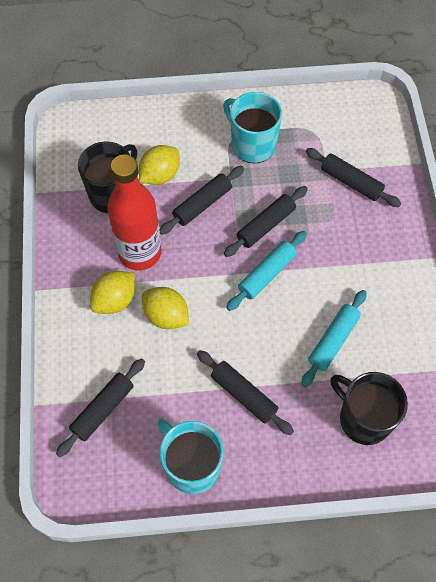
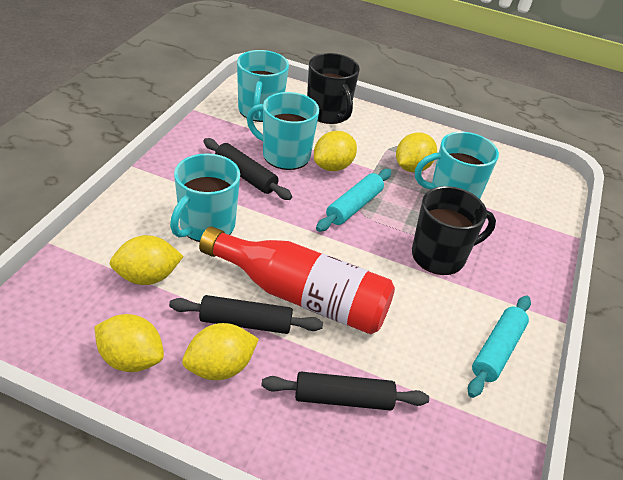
black rolling pin: [56,358,145,457] [159,166,244,235] [197,350,294,435] [224,186,308,257] [306,148,402,207] = 5 -> [169,295,323,334] [203,138,292,200] [261,372,429,410] = 3
turquoise mug: [158,419,224,494] [223,92,282,163] = 2 -> [170,153,240,242] [237,50,289,122] [247,92,319,170] [415,132,499,199] = 4
yellow lemon: [90,271,135,314] [139,145,180,185] [142,287,189,329] = 3 -> [94,314,164,372] [110,235,184,285] [182,323,259,380] [314,131,357,171] [396,132,437,172] = 5

